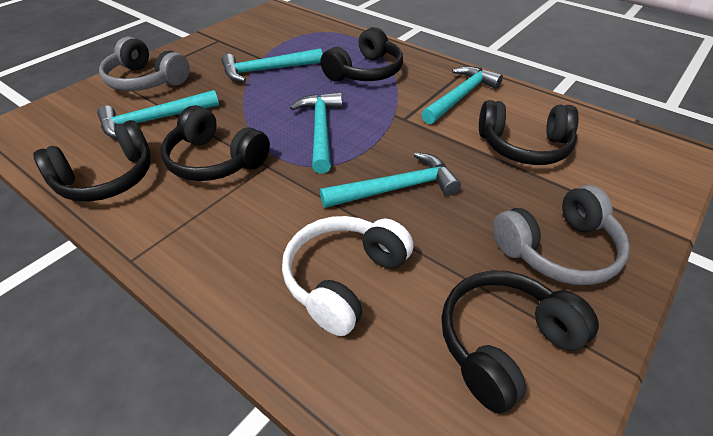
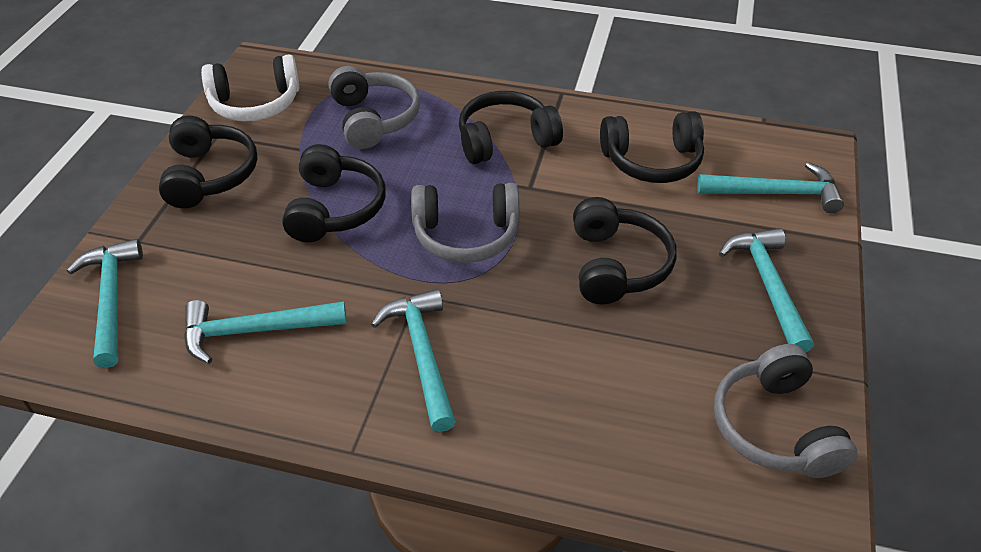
grey headphones: [99,37,190,91] [493,185,630,285] = 2 -> [328,66,420,149] [411,183,519,263] [714,344,858,478] = 3

